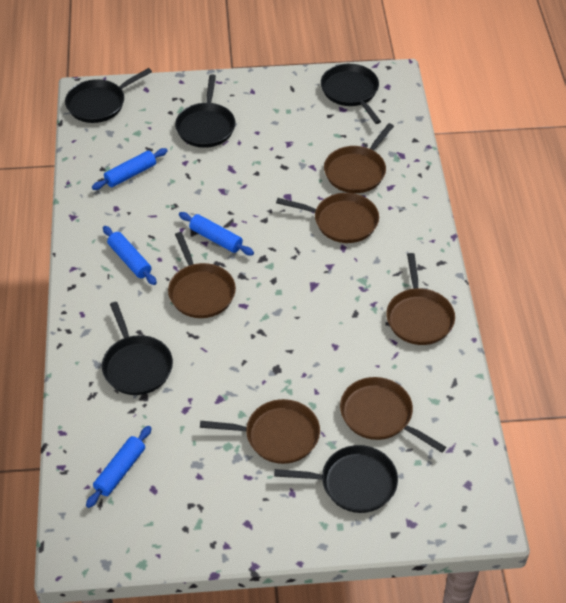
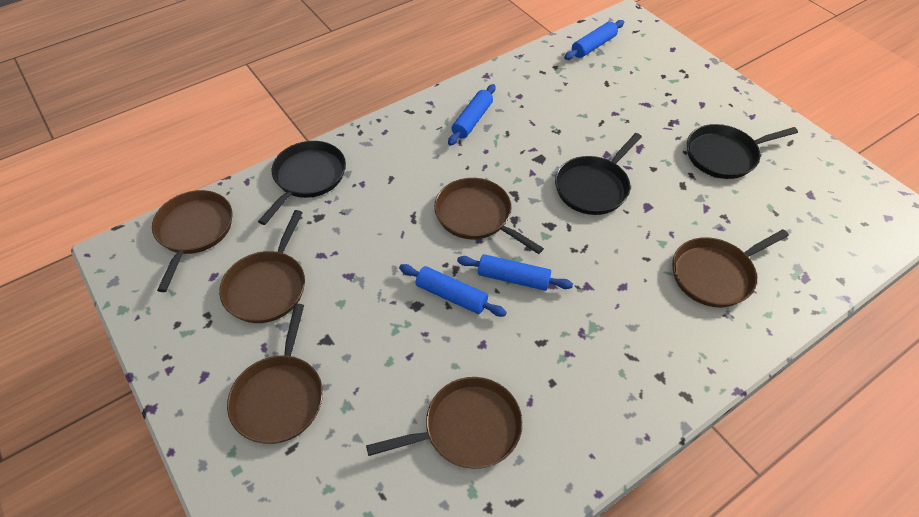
black pan: [65,68,152,123] [102,302,173,395] [175,74,235,148] [274,445,398,513] [321,64,381,124] = 5 -> [258,141,346,225] [555,133,642,215] [687,124,798,179] = 3

